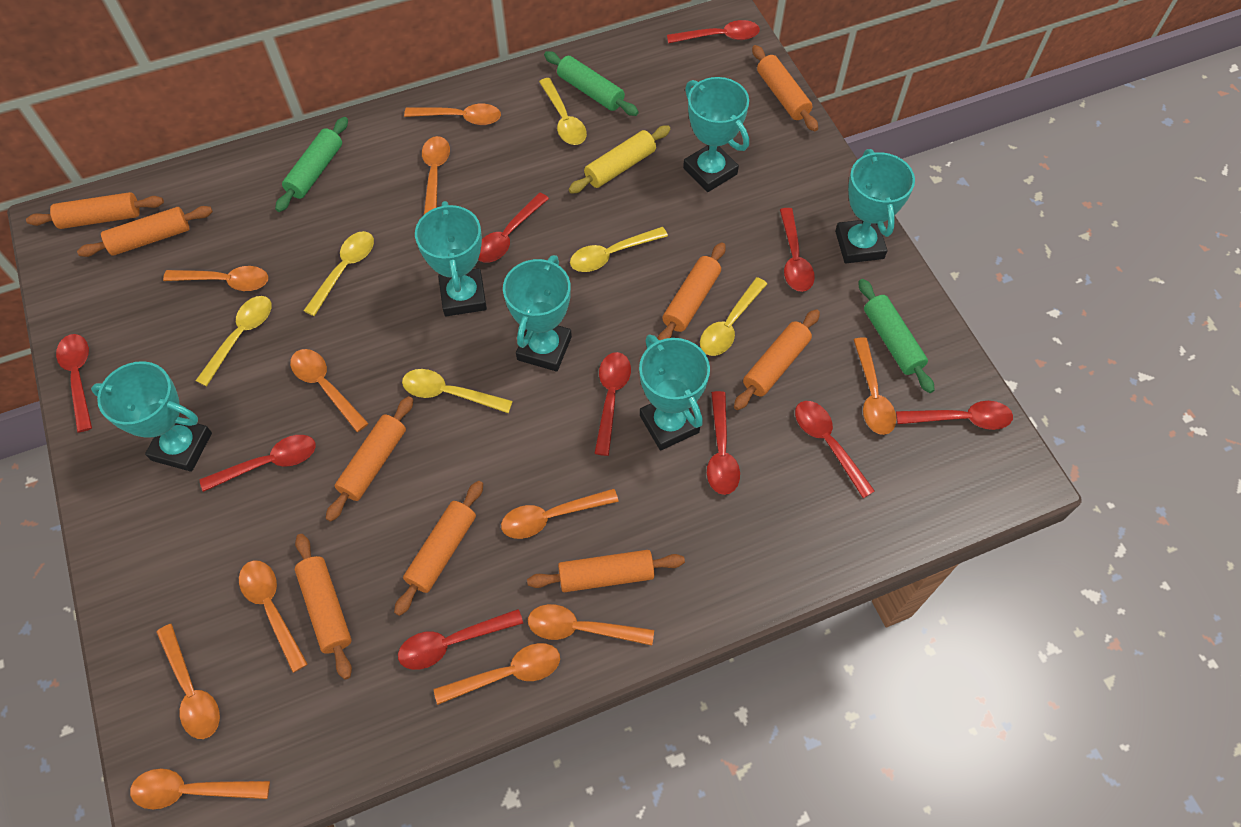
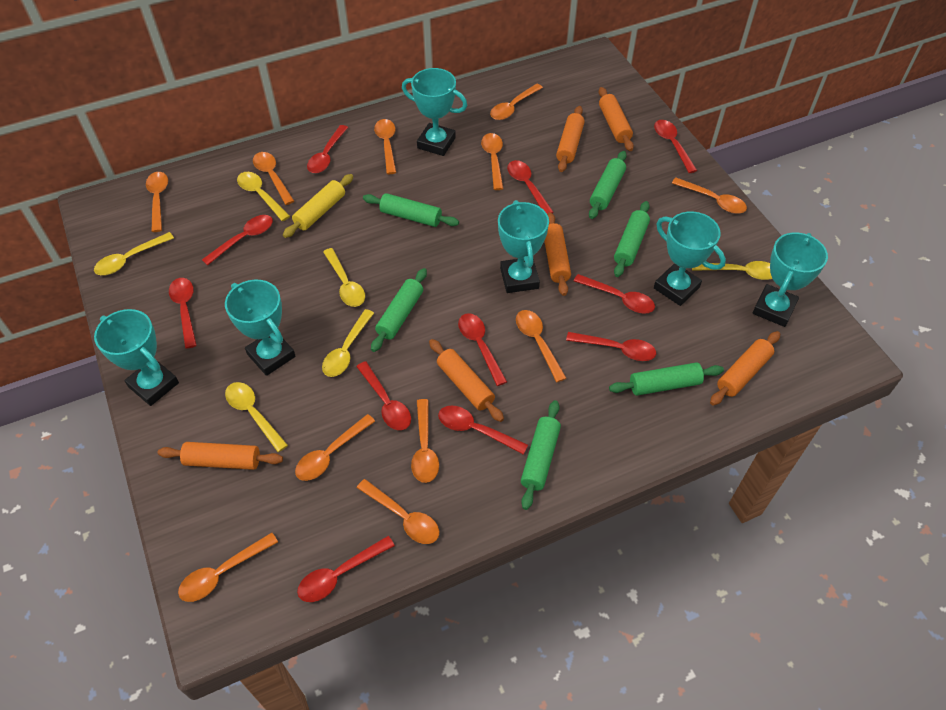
green rolling pin: [275,117,348,212] [544,51,639,116] [859,279,935,393] = 3 -> [363,193,459,227] [371,268,427,352] [521,400,561,510] [589,151,627,219] [609,363,724,396] [614,201,650,277] = 6
orange rolling pin: [26,192,164,229] [77,206,213,257] [295,534,352,680] [326,396,413,522] [394,481,483,616] [527,550,685,592] [658,243,726,340] [734,309,820,410] [752,45,818,131] = 9 -> [158,442,283,470] [429,339,504,422] [544,212,571,296] [556,106,585,172] [599,87,634,151] [710,331,780,406] = 6
red spoon: [56,334,92,432] [200,435,316,492] [398,609,523,670] [478,193,549,263] [594,352,631,456] [667,20,760,43] [707,391,740,495] [780,208,815,292] [795,401,875,498] [896,401,1013,430] = 10 -> [169,278,197,349] [202,215,273,266] [297,536,395,602] [307,125,348,173] [356,361,411,430] [438,405,528,455] [458,313,507,386] [507,160,554,214] [566,332,656,361] [574,274,655,314] [654,120,697,173] = 11

